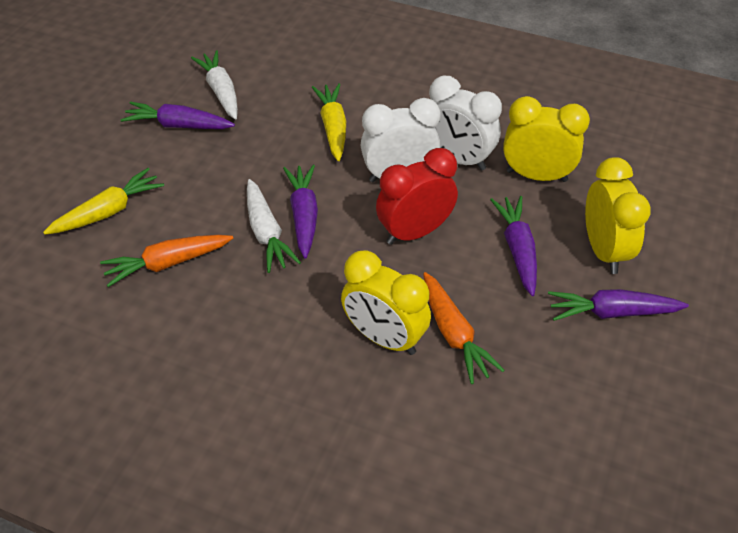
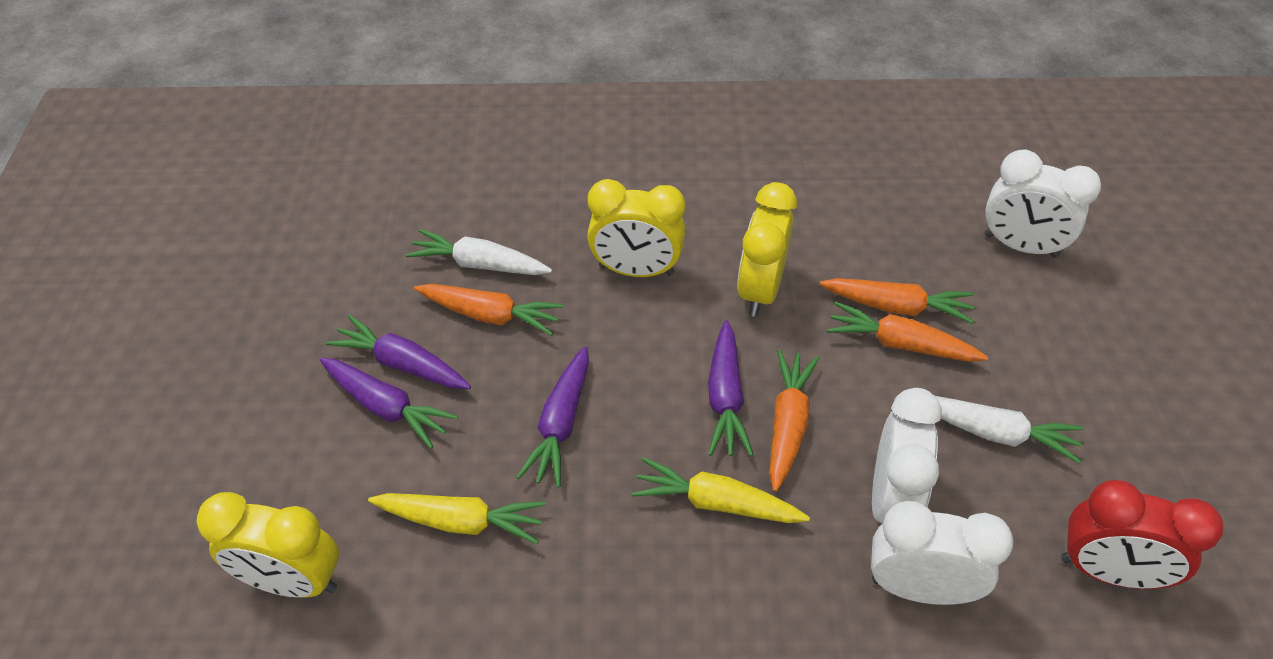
orange carrot: [100,235,233,287] [423,272,505,384] = 2 -> [414,284,564,336] [769,349,819,492] [819,278,974,324] [827,301,988,362] = 4
white clock: [361,98,441,182] [429,76,502,171] = 2 -> [871,501,1014,605] [872,388,942,523] [985,150,1101,258] = 3

